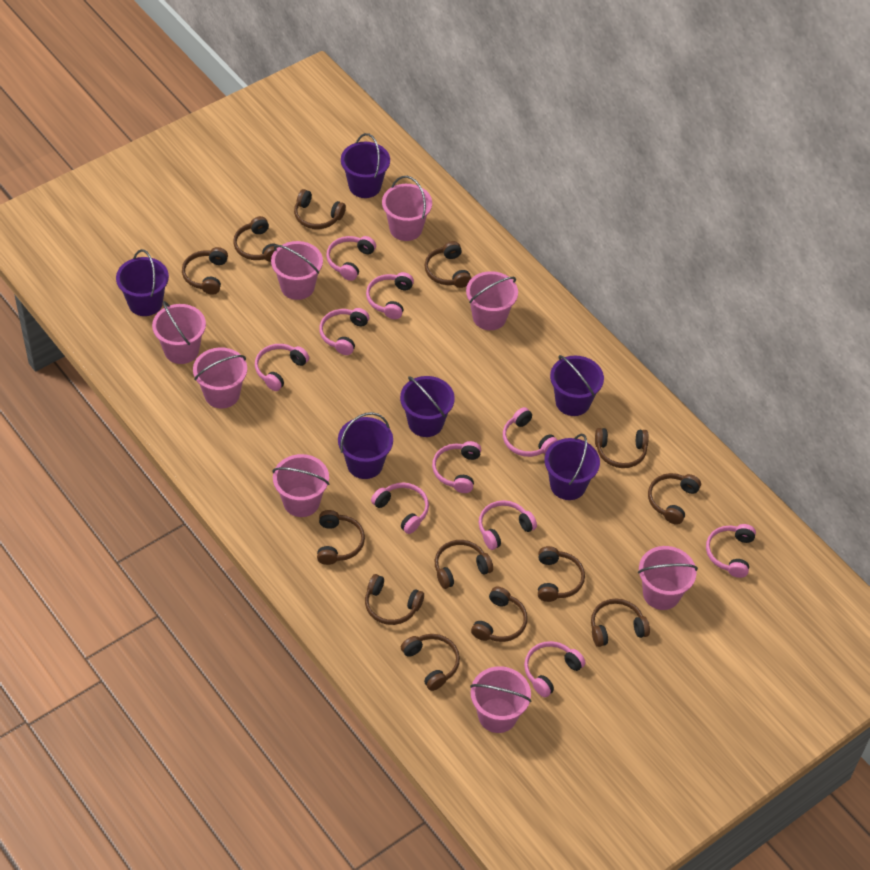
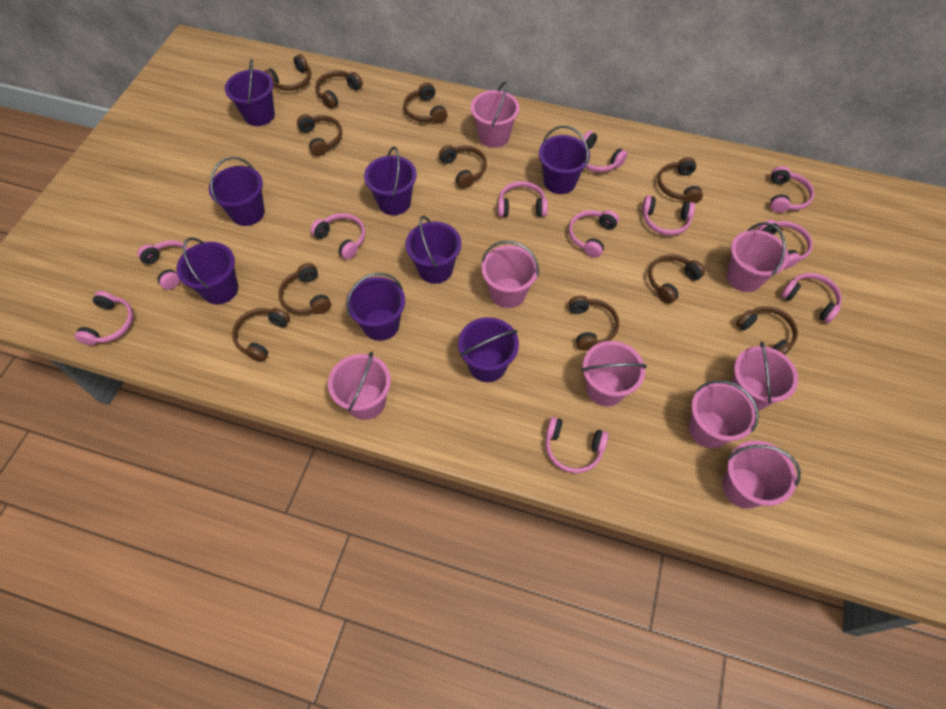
brown headphones: [182,247,228,295] [233,216,278,262] [294,189,346,229] [317,510,365,565] [365,574,424,625] [401,634,460,691] [425,241,471,288] [435,540,493,589] [471,587,527,642] [538,546,585,602] [591,598,650,647] [595,428,649,468] [648,473,701,525] = 13 -> [232,308,290,362] [264,54,311,91] [278,263,331,314] [297,114,342,156] [315,70,363,109] [403,83,448,124] [439,145,487,189] [568,296,619,351] [648,254,705,304] [657,157,703,203] [736,306,798,355] = 11
pink headphones: [255,344,309,391] [319,308,369,355] [326,236,376,281] [366,272,414,319] [371,482,429,534] [432,441,481,493] [479,500,537,550] [503,407,558,457] [524,641,586,697] [706,524,756,578] = 10 -> [75,291,133,346] [137,240,189,290] [310,213,365,260] [498,181,548,217] [546,417,609,473] [569,210,619,258] [582,131,627,172] [642,195,695,235] [757,219,813,269] [770,166,814,213] [781,273,842,323] = 11
purple bucket: [116,249,169,316] [338,412,393,479] [341,133,390,198] [400,376,455,437] [545,434,600,500] [550,355,604,416] = 6 -> [176,237,238,305] [209,157,265,226] [225,59,275,126] [346,273,405,341] [364,146,417,215] [406,216,461,284] [458,317,519,382] [539,126,590,194] = 8

